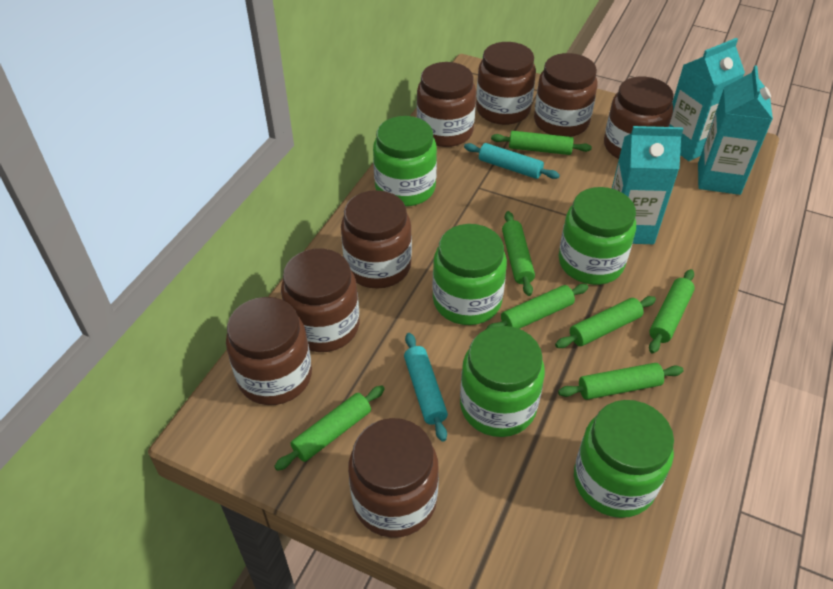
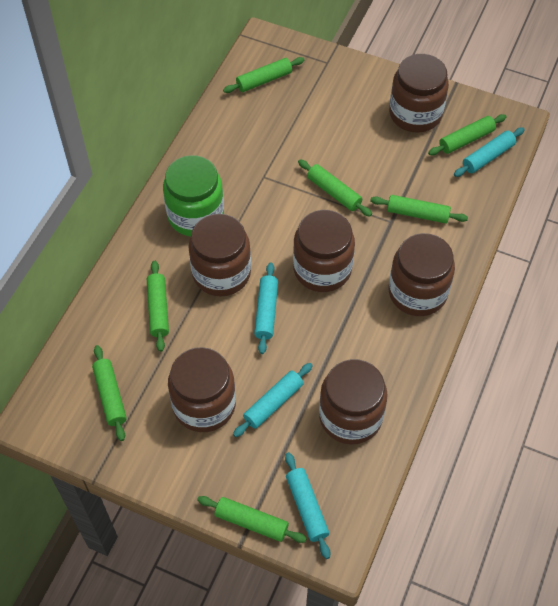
brown jar: [226,297,312,405] [281,249,360,352] [341,190,412,289] [348,418,439,538] [417,62,476,147] [476,42,536,125] [534,53,598,137] [604,77,674,159] = 8 -> [168,347,236,432] [188,214,251,296] [293,210,355,292] [319,359,388,445] [389,54,449,133] [389,233,455,316] = 6
green jar: [373,116,437,206] [432,224,507,325] [460,326,545,437] [559,187,636,285] [574,400,674,518] = 5 -> [163,155,224,236] = 1
turquoise carton: [612,126,683,244] [669,38,745,161] [698,65,773,195] = 3 -> none = 0
turquoise rolling pin: [404,333,448,442] [464,143,560,179] = 2 -> [233,363,313,437] [254,263,278,354] [285,452,330,559] [454,127,525,177] = 4

